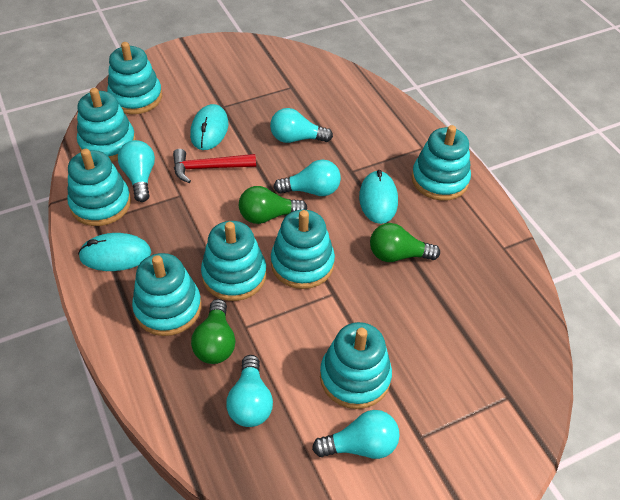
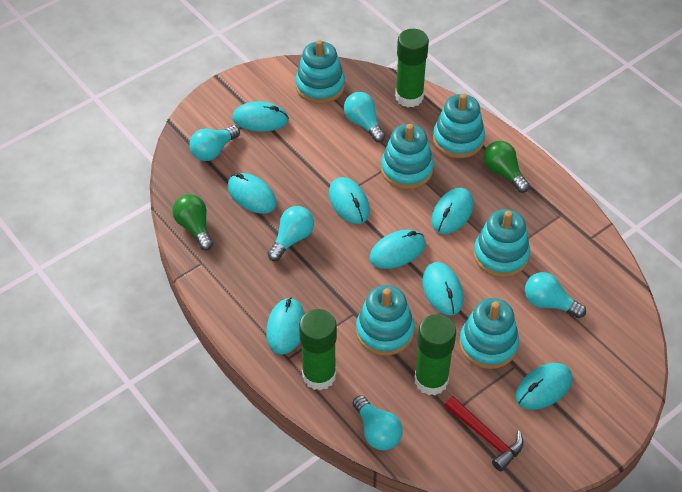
green glue stick: none = 0 -> [299,309,337,391] [395,29,429,107] [415,314,456,395] = 3
green light bulb: [191,299,235,364] [239,186,307,224] [370,223,440,262] = 3 -> [172,194,213,251] [484,141,530,193] = 2
turquoise mouse: [78,233,151,271] [190,104,228,150] [359,170,398,224] = 3 -> [228,173,277,214] [232,101,289,131] [266,298,305,355] [329,177,370,224] [369,230,425,269] [422,262,464,315] [431,188,473,234] [515,363,572,410] = 8
turquoise stacking toy: [67,149,131,226] [77,88,136,162] [107,42,162,114] [132,253,201,336] [201,221,266,301] [271,210,335,289] [320,322,392,409] [412,125,471,201] = 8 -> [295,40,345,104] [356,285,415,356] [381,124,434,189] [433,93,485,158] [459,298,519,369] [473,209,530,277] = 6

